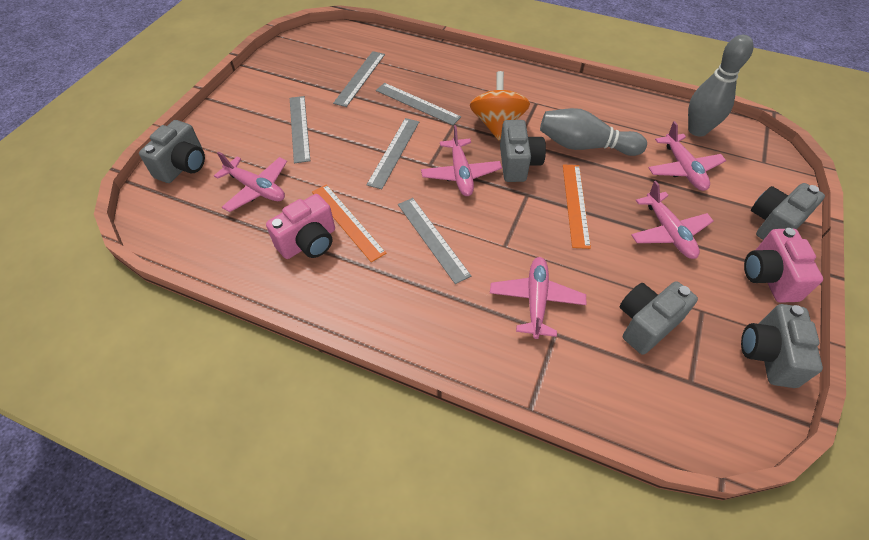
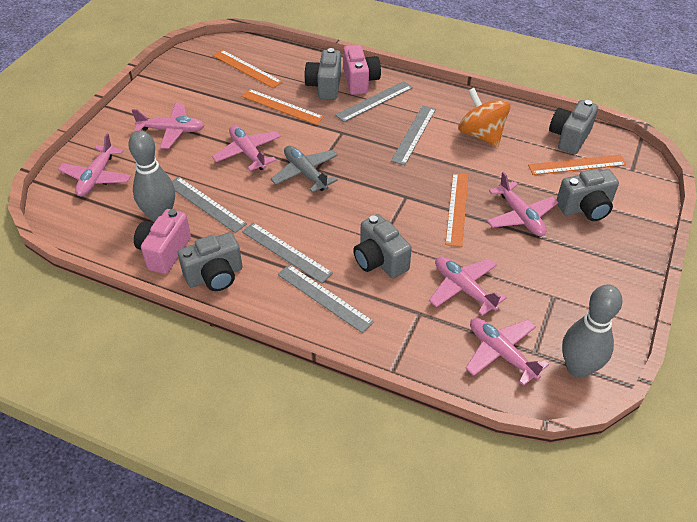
grey plane: none = 0 -> [270,146,338,193] = 1
orange ruler: [312,184,387,262] [563,165,591,249] = 2 -> [213,50,282,88] [241,89,324,125] [445,173,469,247] [528,155,627,175] = 4
pink plane: [214,152,287,212] [421,125,502,196] [490,257,586,339] [631,181,713,259] [648,121,726,191] = 5 -> [58,134,131,196] [132,103,205,149] [212,125,281,171] [429,256,507,316] [465,318,549,386] [487,172,558,236] = 6

